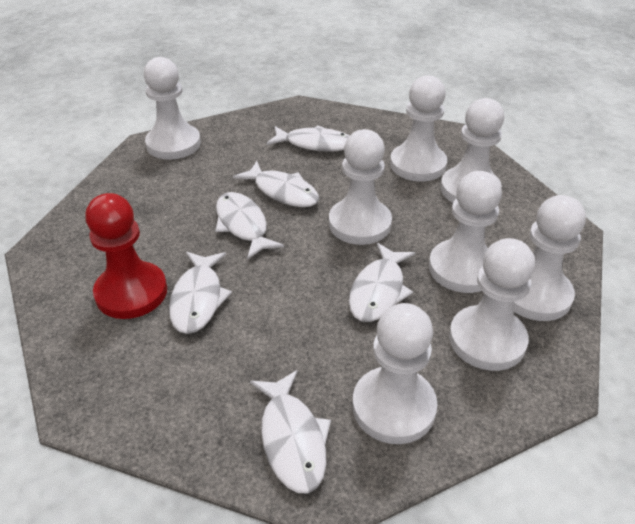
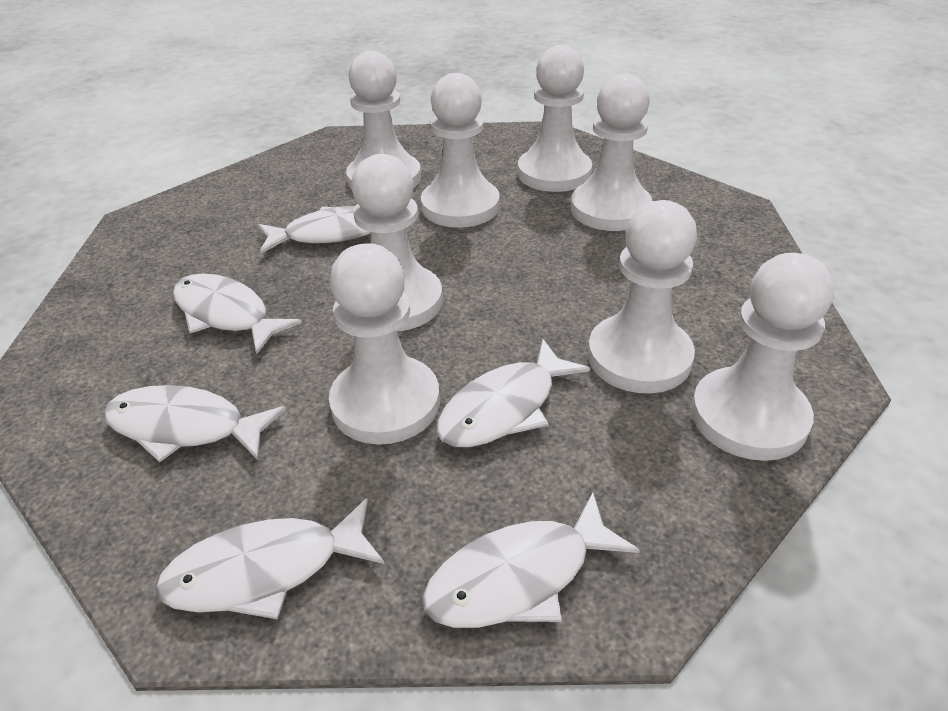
red pawn: [85,193,167,319] = 1 -> none = 0

